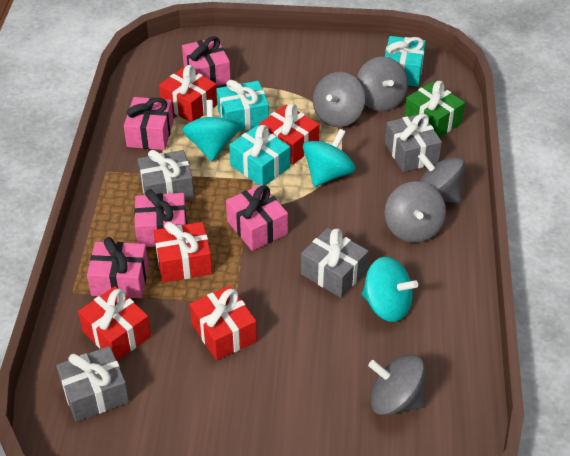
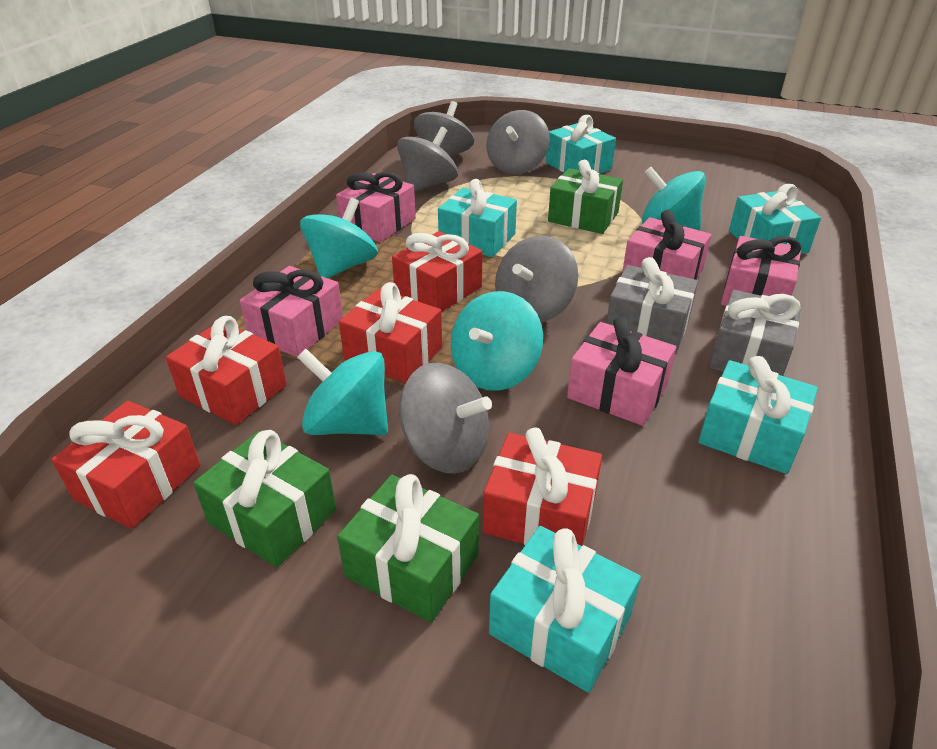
green gift: [404,81,465,138] = 1 -> [193,430,336,568] [337,474,479,623] [548,160,623,234] = 3
grey gift: [56,346,129,422] [138,150,194,200] [301,228,368,298] [385,113,442,172] = 4 -> [606,257,698,352] [709,290,801,376] = 2
turquoise gift: [216,80,269,131] [229,125,290,186] [385,36,426,87] = 3 -> [438,179,517,257] [489,526,641,693] [546,115,616,174] [698,356,818,474] [729,184,821,254] = 5
turquoise spinning top: [182,100,239,161] [303,129,355,187] [362,257,418,322] = 3 -> [297,349,388,435] [300,198,378,278] [451,291,543,391] [642,167,706,231] = 4

